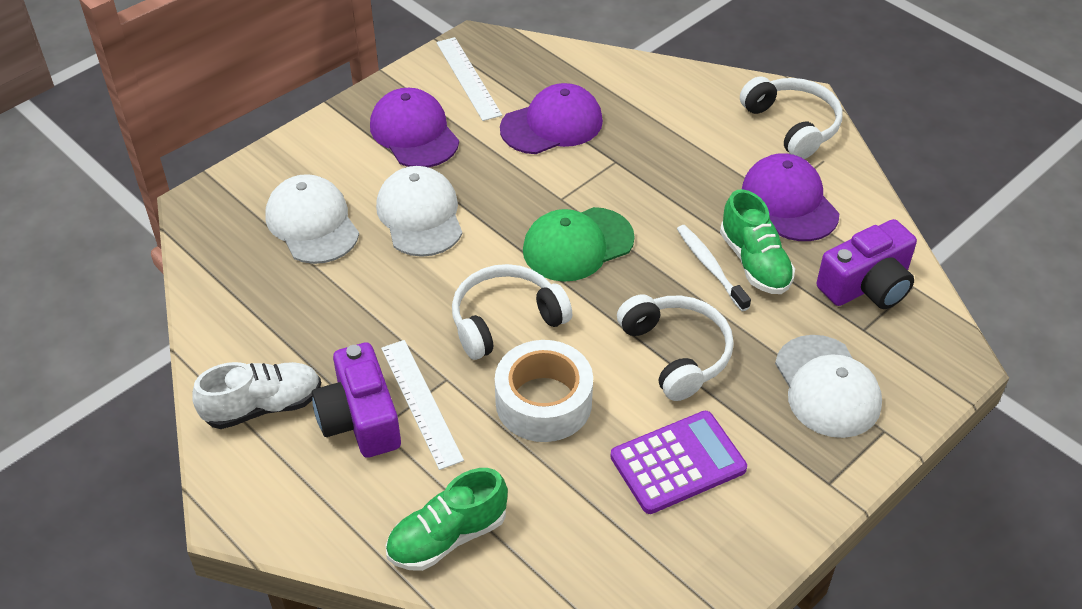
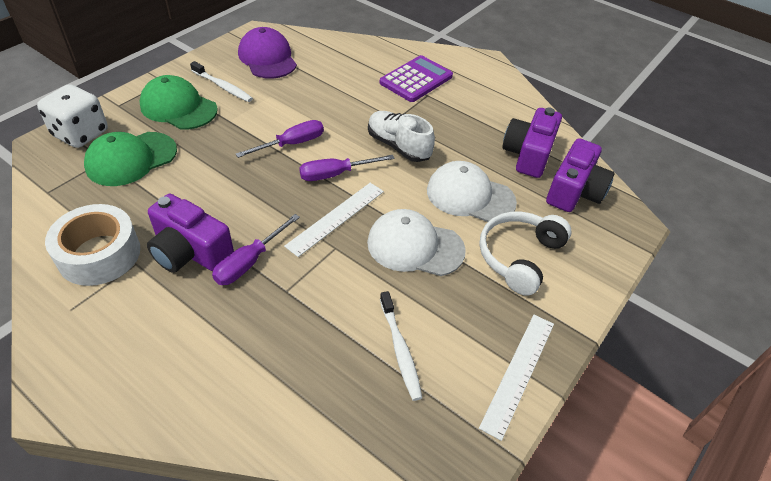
green cap: [523,207,635,282] = 1 -> [84,132,177,186] [139,75,218,129] = 2
green shoe: [386,468,508,571] [720,189,795,294] = 2 -> none = 0
purple camera: [312,342,401,458] [817,219,917,309] = 2 -> [147,194,234,273] [502,108,562,178] [546,138,615,212] = 3
purple cap: [370,88,459,168] [500,83,603,154] [742,153,839,241] = 3 -> [238,27,297,79] = 1
purple screwdriver: none = 0 -> [212,214,300,285] [236,120,324,158] [299,155,394,181] = 3
white cap: [265,174,359,264] [376,166,462,257] [775,335,882,438] = 3 -> [367,209,466,276] [427,161,517,222] = 2
white dice: none = 0 -> [37,84,108,148] = 1
white headphones: [452,264,572,360] [617,294,734,401] [740,76,843,159] = 3 -> [479,212,572,295] = 1
white toothbrush: [677,225,751,311] = 1 -> [190,61,253,102] [380,291,422,401] = 2

